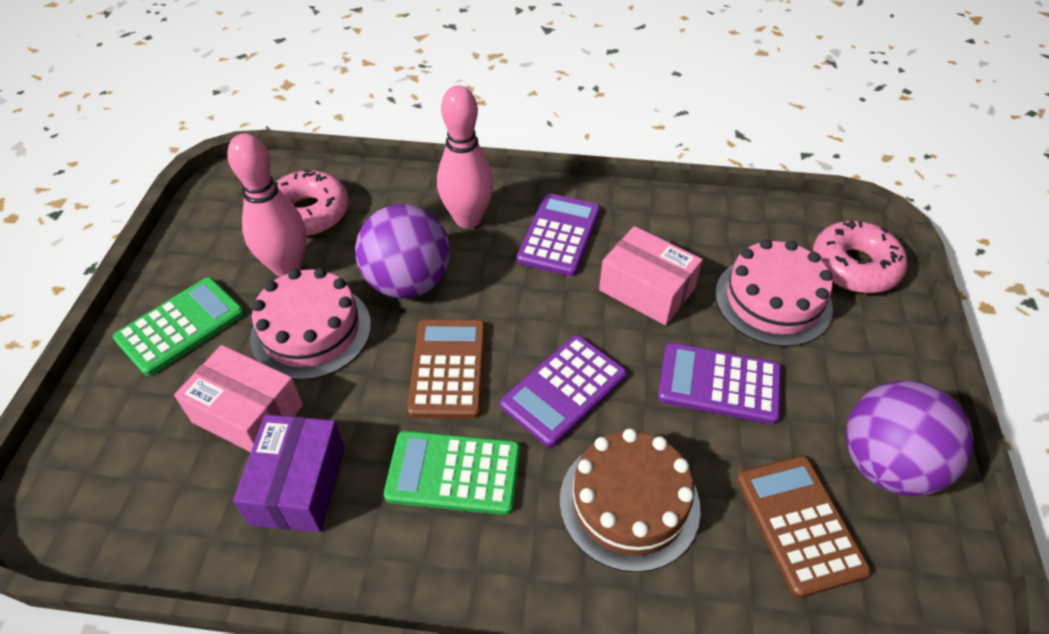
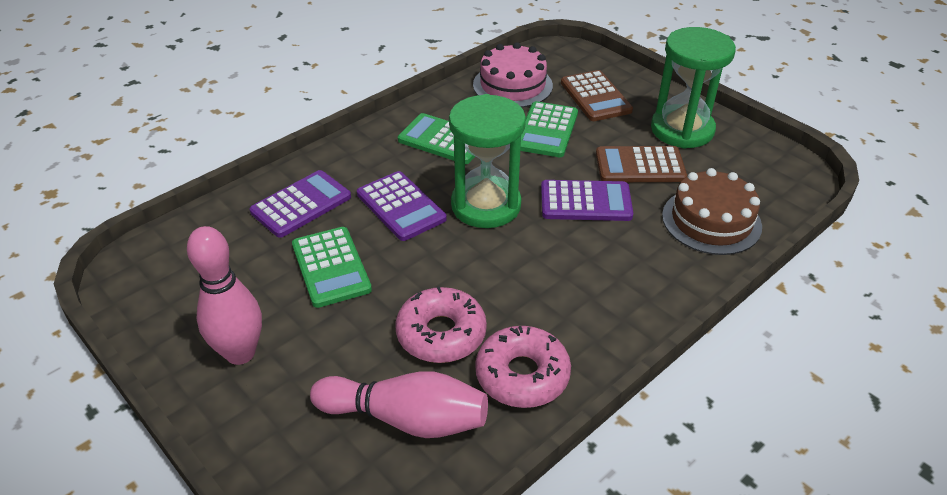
green calculator: [113,277,244,376] [384,431,520,515] = 2 -> [292,227,372,308] [398,113,475,164] [520,101,578,157] = 3
green hourglass: none = 0 -> [449,94,526,228] [651,27,736,149] = 2
pink box: [174,345,303,452] [599,226,703,325] = 2 -> none = 0
pink cake: [250,268,371,380] [715,239,833,347] = 2 -> [473,42,553,108] = 1
purple ball: [355,204,450,298] [846,381,974,496] = 2 -> none = 0
purple box: [233,415,345,532] = 1 -> none = 0

